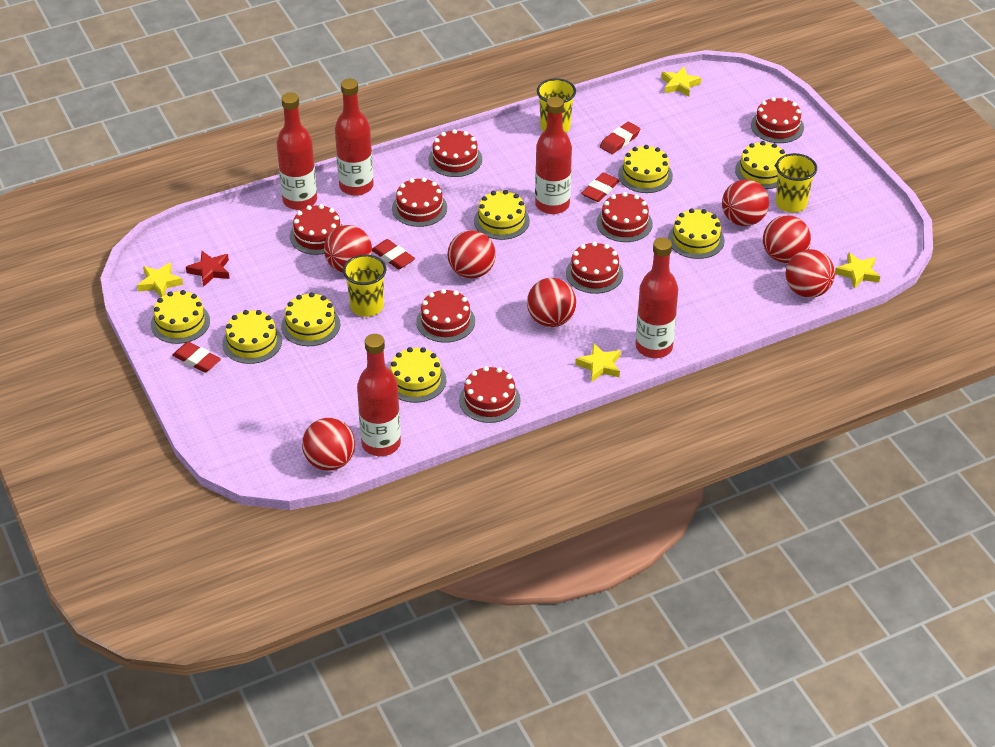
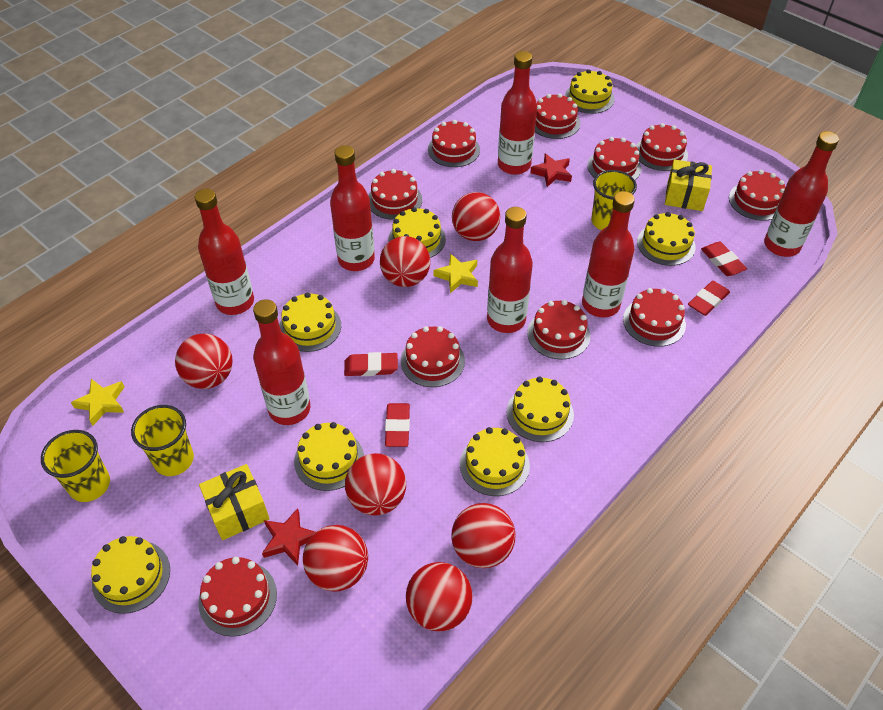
red bottle: [277,93,317,210] [335,79,374,196] [357,334,401,456] [535,97,572,214] [635,237,678,358] = 5 -> [195,189,254,315] [253,299,310,425] [330,145,375,271] [487,207,533,333] [498,51,537,175] [582,191,635,317] [764,131,839,257] = 7
red cake: [290,204,343,255] [392,178,447,227] [416,289,475,343] [428,129,482,177] [459,366,521,423] [566,242,623,294] [597,192,653,242] [751,97,804,143] = 8 -> [198,557,277,637] [368,169,422,220] [401,326,465,387] [428,120,480,167] [527,300,590,360] [535,94,580,139] [587,137,641,180] [623,288,686,347] [636,123,688,171] [729,170,785,221] = 10
red star: [186,251,230,287] = 1 -> [262,508,315,565] [530,154,572,187] = 2
yellow gift: none = 0 -> [199,464,270,540] [665,159,712,211] = 2
yellow star: [137,262,183,297] [575,343,621,382] [661,67,701,97] [835,252,880,289] = 4 -> [71,379,125,426] [433,254,478,293] = 2

